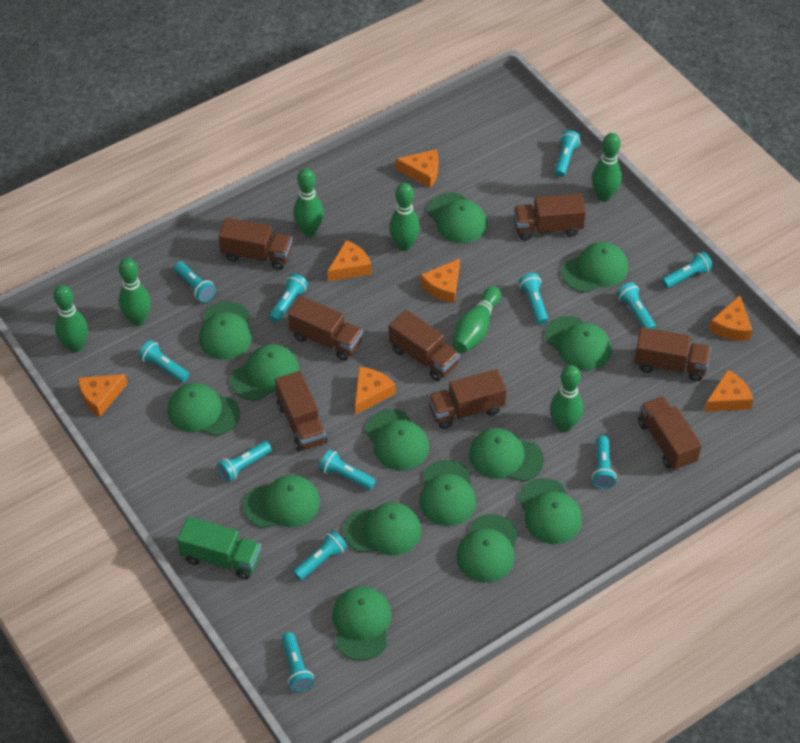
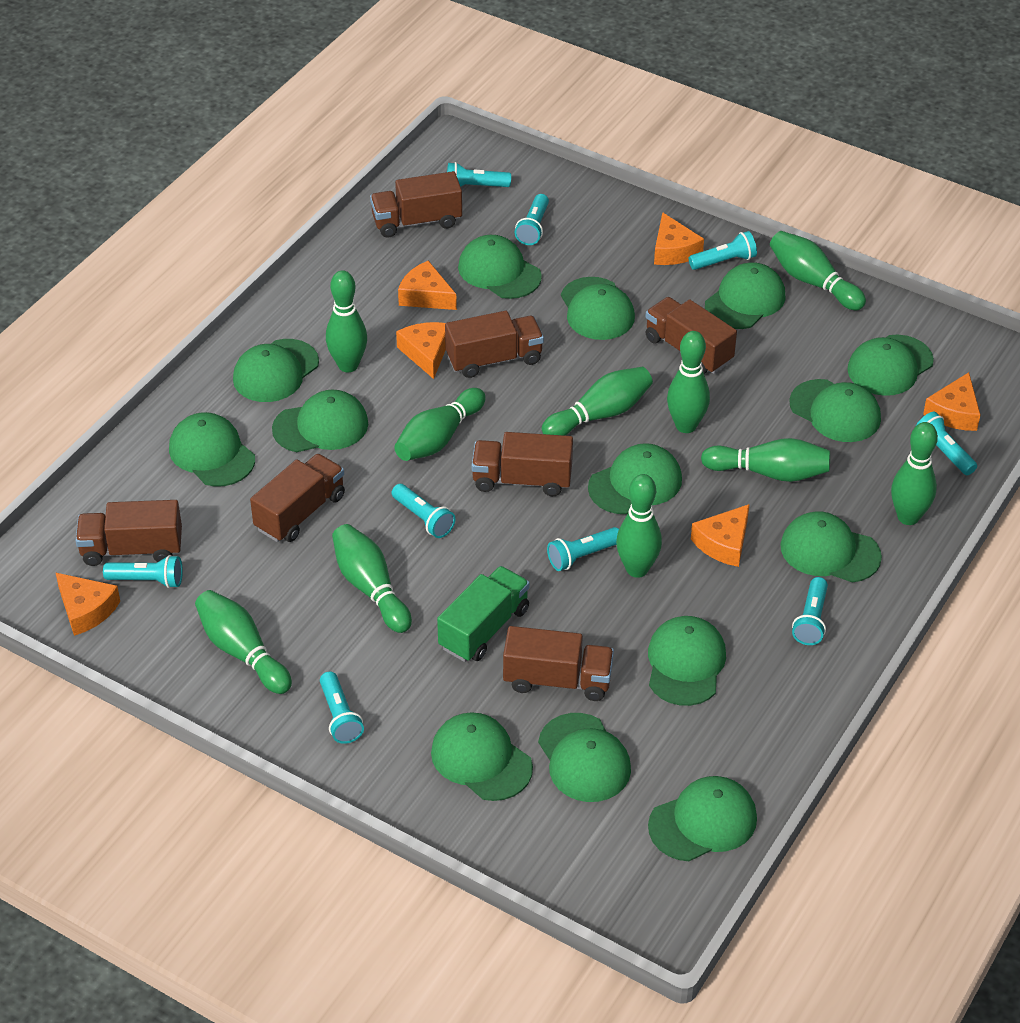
brown truck: [219,218,292,270] [275,371,327,451] [288,296,363,361] [389,310,460,381] [428,369,507,429] [514,194,586,240] [634,327,711,381] [638,396,702,471] = 8 -> [76,500,182,566] [250,454,345,542] [370,171,462,237] [445,311,544,378] [472,432,573,496] [503,626,614,701] [645,297,737,374] = 7
green bowling pin: [54,285,88,353] [119,258,151,326] [293,168,324,237] [389,183,420,251] [453,286,501,353] [550,365,583,432] [592,133,622,202] = 7 -> [195,590,292,694] [326,270,367,372] [332,524,412,633] [394,388,486,461] [542,367,653,436] [616,474,662,578] [667,331,710,433] [701,438,830,482] [770,231,866,311] [891,422,938,525] = 10
orange cheese: [78,374,127,417] [327,240,372,281] [355,367,395,415] [396,149,438,188] [420,258,460,303] [704,370,754,412] [709,295,753,341] = 7 -> [55,572,120,636] [396,322,446,379] [398,261,457,310] [654,212,704,265] [691,504,750,567] [923,372,981,431] = 6
turquoise flashlight: [139,340,190,383] [174,262,216,302] [217,441,272,482] [269,273,308,323] [282,632,314,692] [293,530,347,581] [319,450,376,490] [519,273,548,325] [555,130,581,177] [592,435,617,489] [617,282,656,329] [661,251,713,288] = 12 -> [103,555,183,588] [320,671,364,744] [392,484,456,538] [447,162,511,187] [515,194,549,245] [547,527,619,571] [689,231,757,270] [792,577,828,645] [915,412,977,475] = 9

